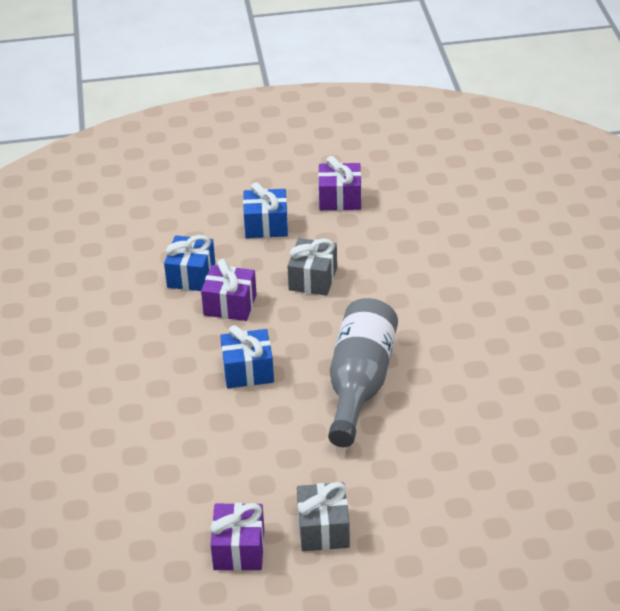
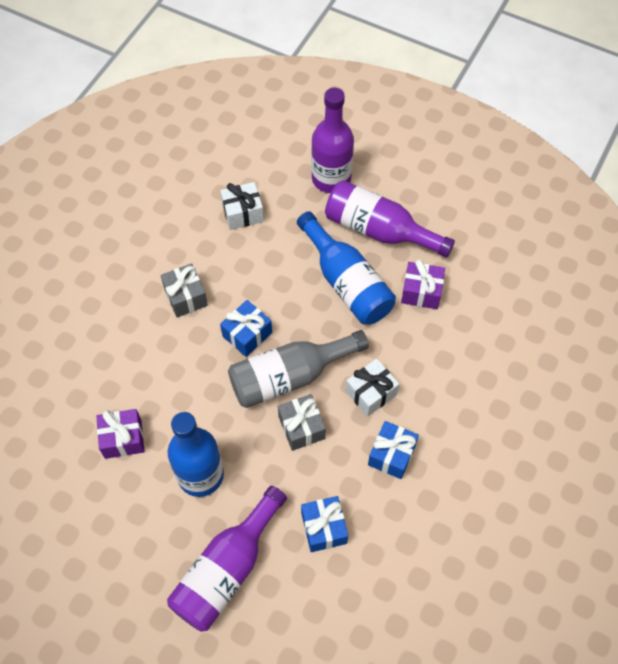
blue bottle: none = 0 -> [168,412,224,497] [297,211,396,325] = 2
purple bottle: none = 0 -> [167,486,287,632] [311,88,354,193] [325,180,455,258] = 3
purple gift: [201,259,257,321] [210,503,264,571] [318,156,361,210] = 3 -> [96,409,145,459] [401,259,445,309] = 2
white gift: none = 0 -> [220,182,264,230] [346,359,399,417] = 2

